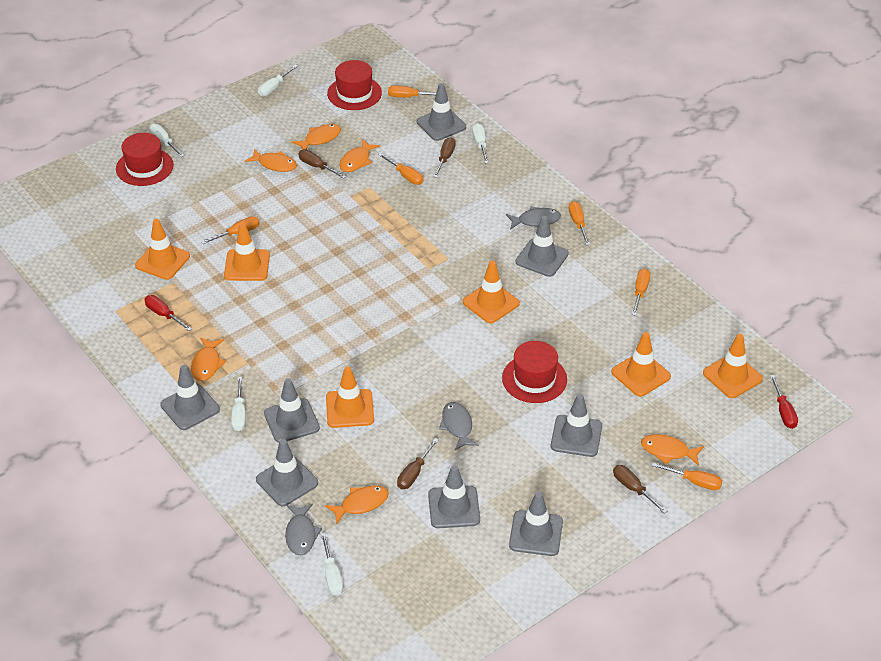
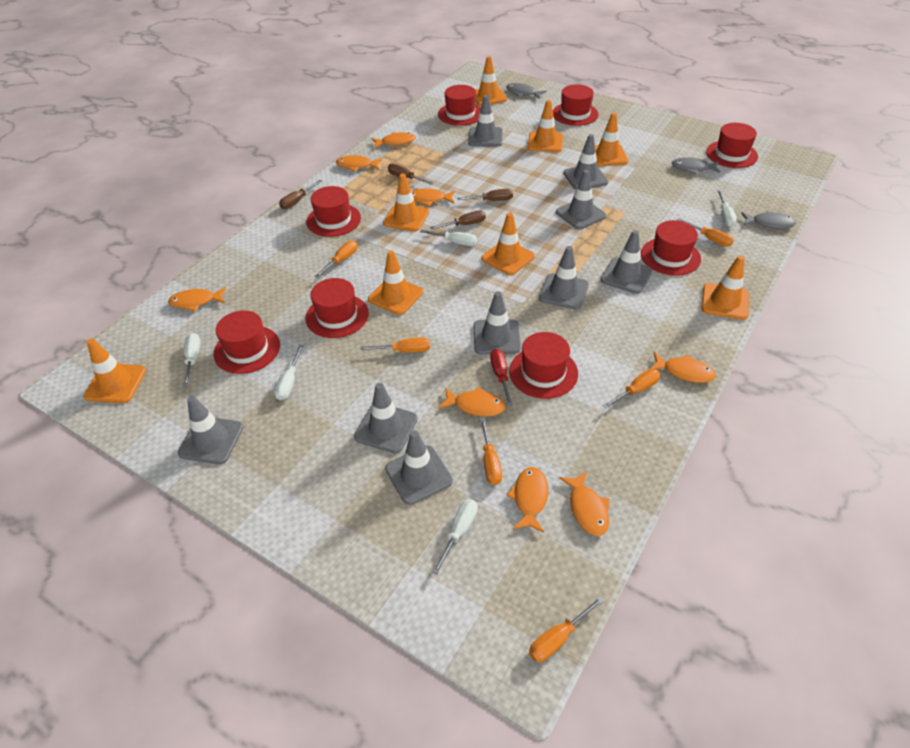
grey traffic cone: [160,365,220,430] [256,439,318,506] [264,378,320,443] [417,83,466,141] [428,465,480,528] [509,491,563,556] [516,216,569,277] [551,394,602,457] = 8 -> [178,396,243,464] [354,383,417,453] [385,430,453,505] [468,95,503,147] [473,291,521,354] [539,246,589,310] [556,170,606,229] [563,134,608,190] [600,230,652,294] = 9
orange fish: [191,338,226,381] [245,149,297,172] [292,124,341,150] [325,485,389,525] [340,139,380,172] [641,434,704,466] = 6 -> [168,287,226,311] [336,155,382,172] [371,132,416,148] [412,188,455,206] [439,387,506,417] [506,467,549,532] [559,471,610,536] [650,352,716,383] = 8
orange traffic cone: [135,219,190,280] [224,223,270,281] [326,366,374,428] [463,261,520,323] [611,332,671,397] [703,334,763,398] = 6 -> [84,339,146,403] [368,251,423,315] [383,173,429,232] [475,56,507,106] [482,212,535,275] [528,100,563,152] [595,113,628,166] [701,255,749,320] = 8
red hat: [116,133,174,186] [327,60,382,110] [502,341,567,403] = 3 -> [214,310,280,374] [305,278,369,338] [306,186,361,237] [438,85,481,126] [509,332,578,399] [553,84,599,126] [641,220,701,276] [706,123,758,168] = 8
red screwdriver: [144,295,192,331] [770,375,798,429] = 2 -> [490,349,513,406] = 1

